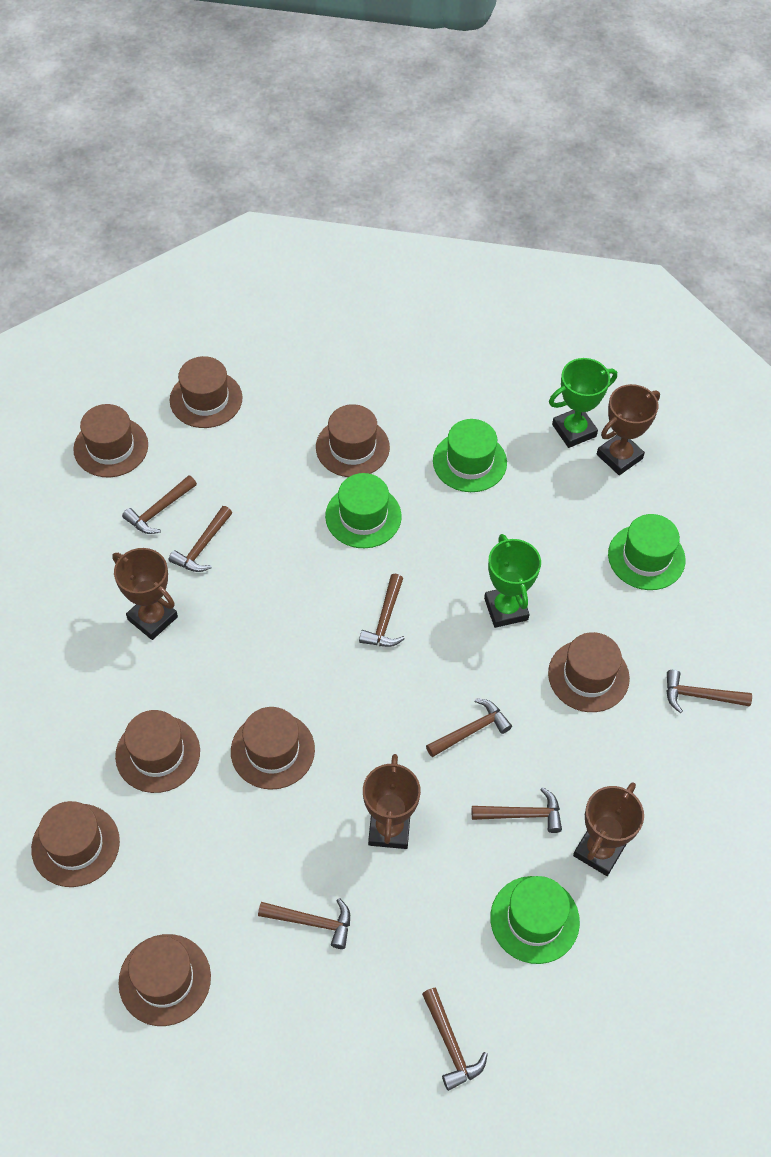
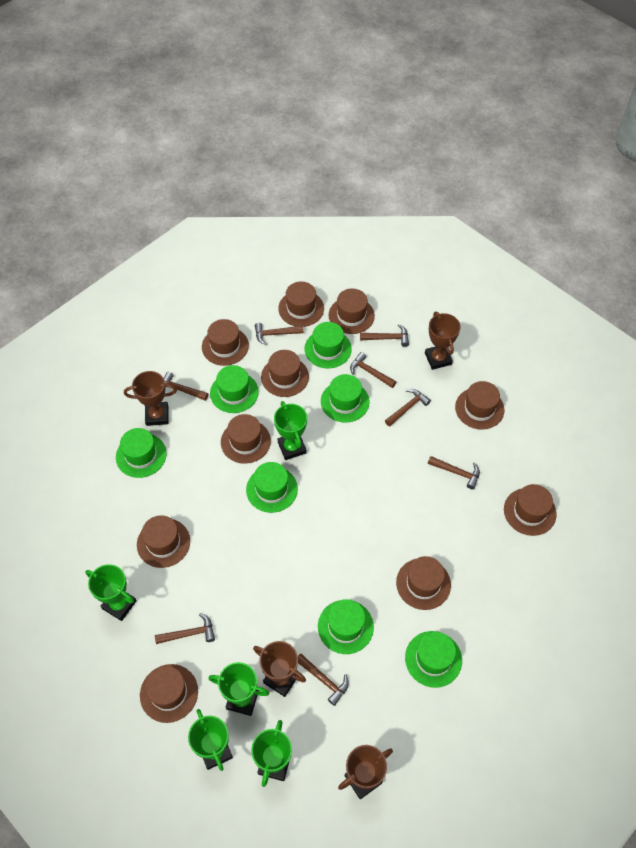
brown hat: [31,801,120,887] [73,404,148,477] [115,710,200,793] [118,934,211,1026] [170,356,242,428] [231,707,315,790] [316,404,390,477] [548,632,630,712] = 8 -> [137,515,190,568] [140,664,198,723] [202,319,249,366] [221,414,271,464] [261,350,309,397] [278,282,324,327] [329,289,375,334] [396,556,451,610] [455,381,504,430] [504,484,556,536] = 10
green hat: [325,473,402,548] [433,419,507,492] [490,876,580,964] [608,514,686,590] = 4 -> [116,428,167,478] [210,365,259,413] [246,462,298,513] [305,322,352,368] [318,599,374,654] [321,374,369,422] [405,631,462,688] = 7
green trophy: [484,534,541,628] [549,358,617,448] = 2 -> [85,564,137,621] [188,709,233,771] [208,662,269,716] [251,720,292,787] [274,401,307,460] = 5

